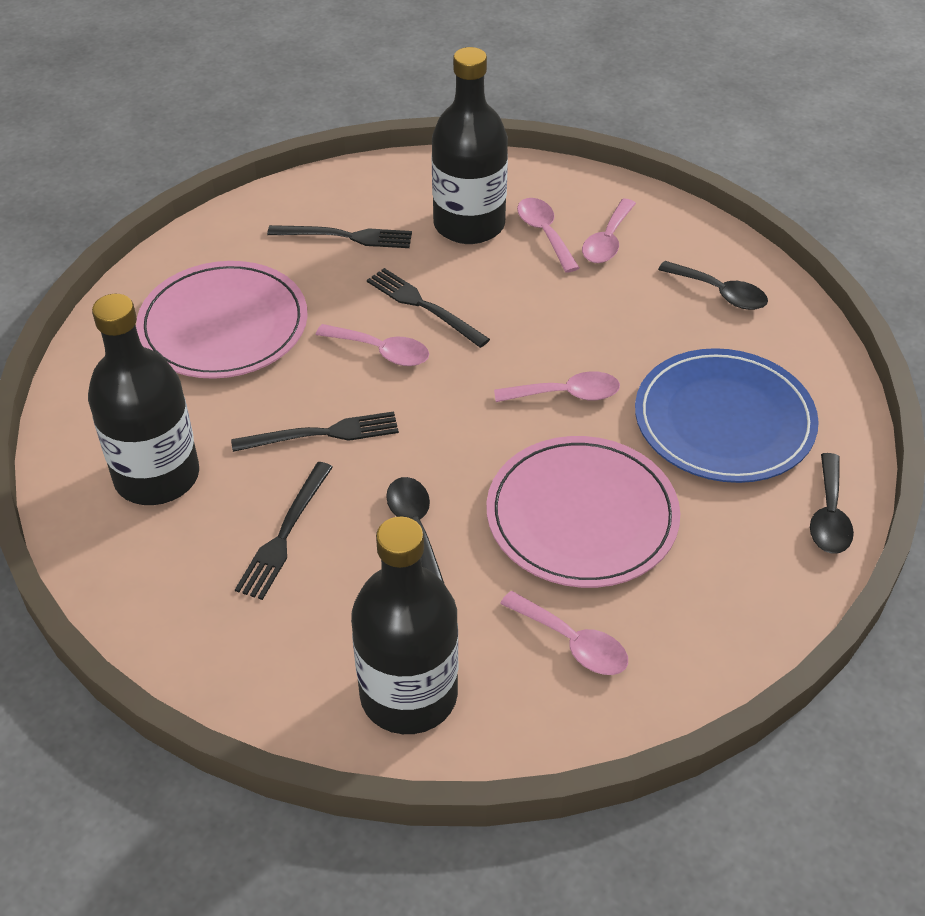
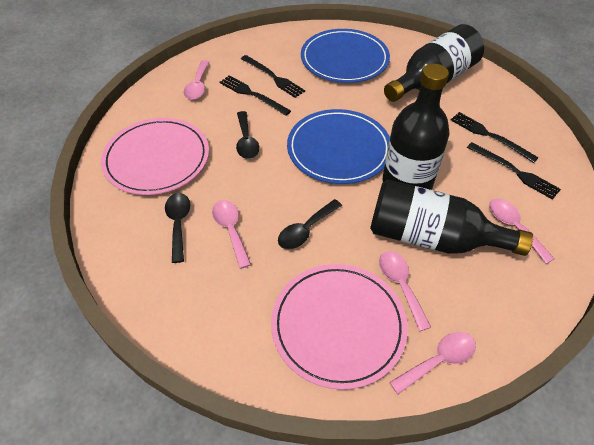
blue plate: [635,348,819,483] = 1 -> [287,109,390,184] [301,29,390,83] = 2

